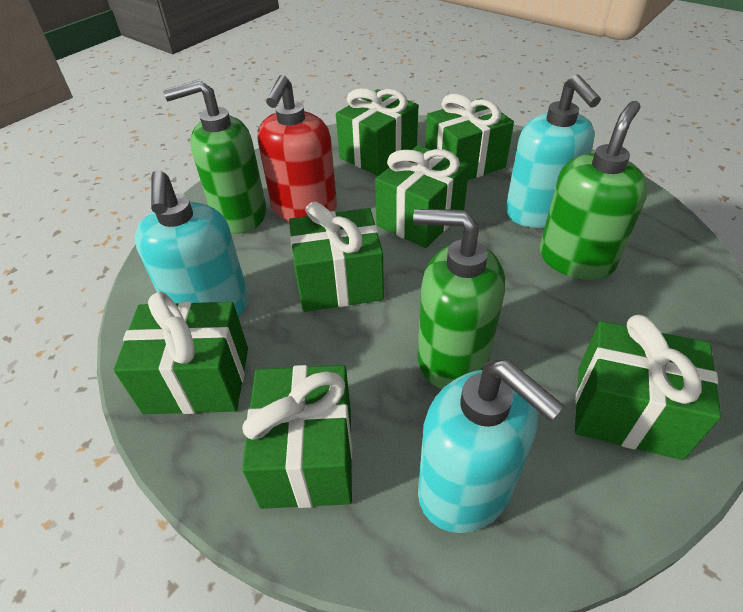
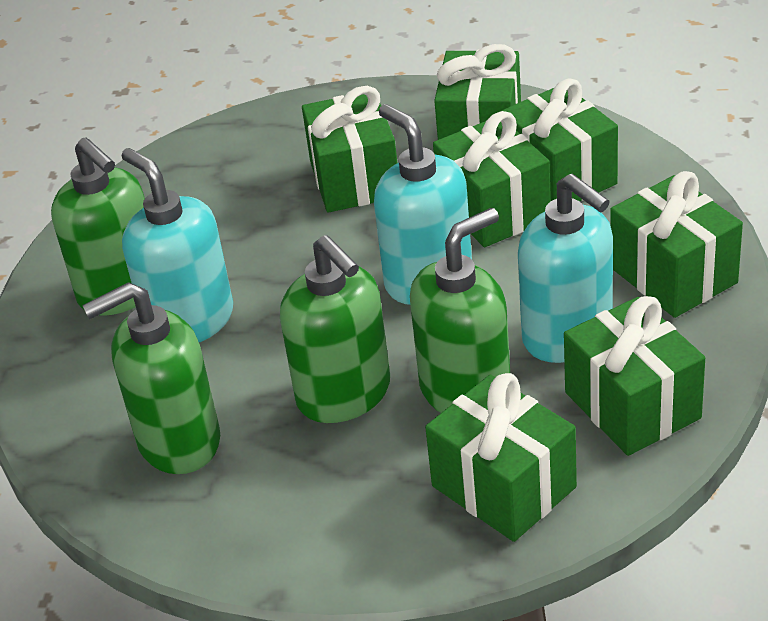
green soap dispenser: [163,80,266,234] [413,209,505,389] [540,101,648,280] = 3 -> [51,137,145,316] [82,282,220,474] [280,235,390,423] [410,208,510,413] = 4
red soap dispenser: [257,75,337,221] = 1 -> none = 0

